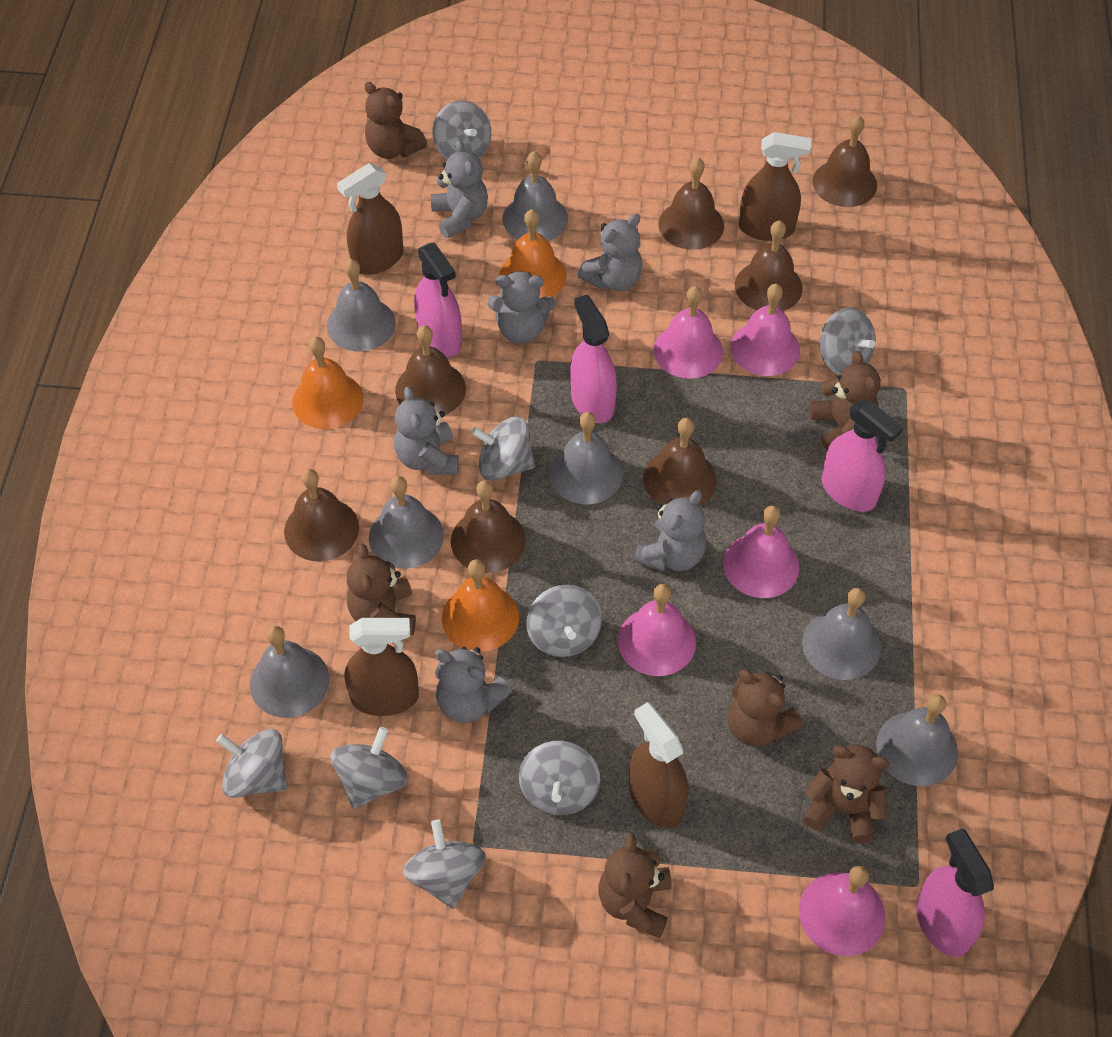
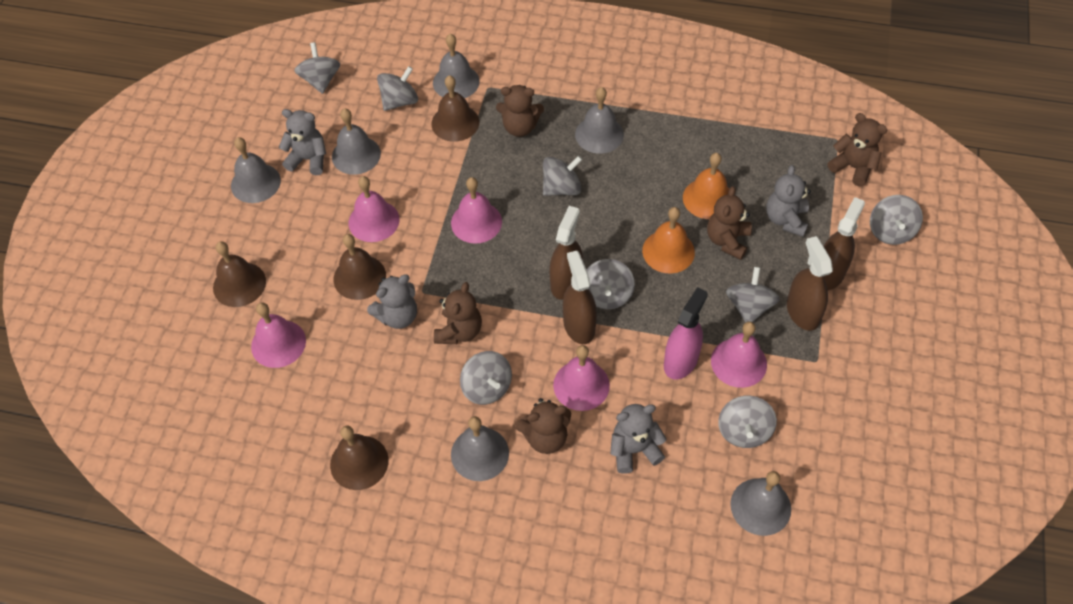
brown bell: [284,469,359,562] [395,325,466,415] [451,480,526,573] [643,418,717,506] [658,158,724,250] [735,220,803,311] [812,115,877,207] = 7 -> [213,241,266,307] [330,426,389,490] [334,234,386,300] [431,75,479,142] = 4
brown teddy bear: [347,544,416,636] [364,82,427,159] [599,834,672,938] [728,669,803,747] [803,744,890,843] [810,351,881,450] = 6 -> [434,282,482,344] [496,85,544,137] [515,398,571,454] [707,186,752,260] [828,113,887,187] = 5
grey bell: [250,626,329,718] [327,259,396,351] [369,476,444,569] [502,151,568,241] [550,412,623,504] [802,588,881,680] [876,694,958,786] = 7 -> [231,137,281,203] [332,108,381,175] [433,34,480,98] [451,416,509,481] [575,87,624,154] [730,471,791,536] = 6
grey teddy bear: [394,386,459,475] [431,139,488,238] [435,647,512,723] [487,271,556,344] [578,213,643,291] [634,490,706,571] = 6 -> [279,109,326,175] [367,274,417,329] [610,404,667,474] [766,165,811,237] = 4
orange bell: [292,337,363,429] [442,559,519,652] [499,209,567,298] = 3 -> [642,207,695,274] [683,153,729,219] = 2
pink spray bottle: [414,242,462,357] [570,294,617,423] [822,400,903,512] [916,828,994,957] = 4 -> [664,287,708,380] = 1

